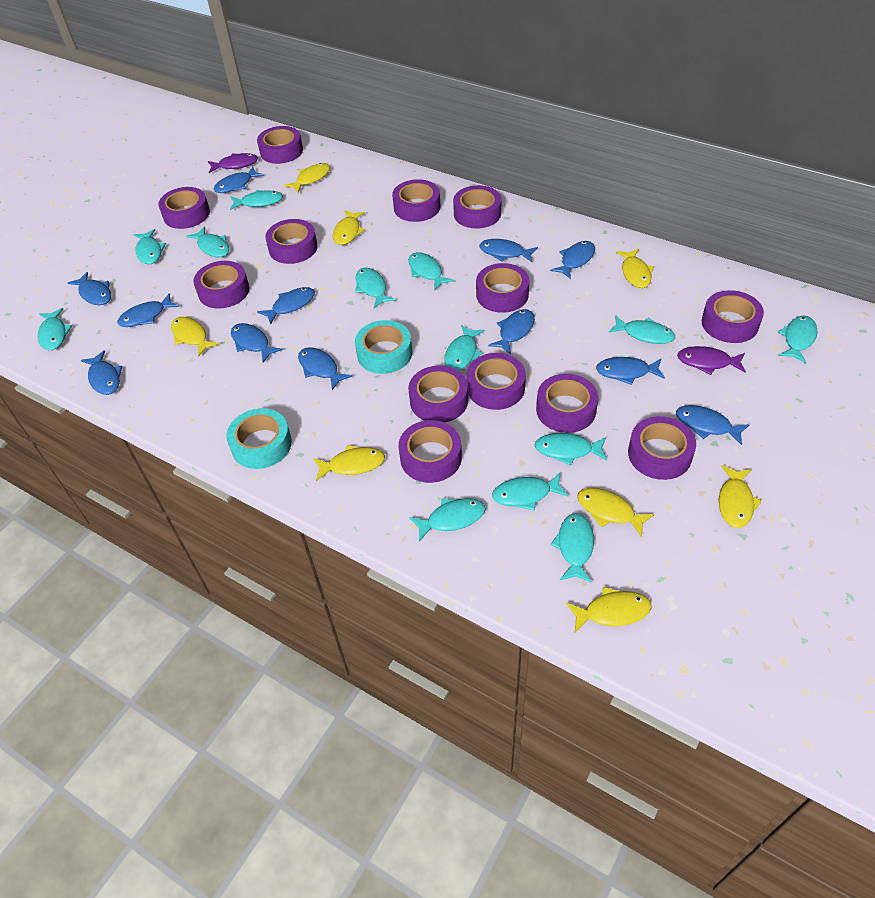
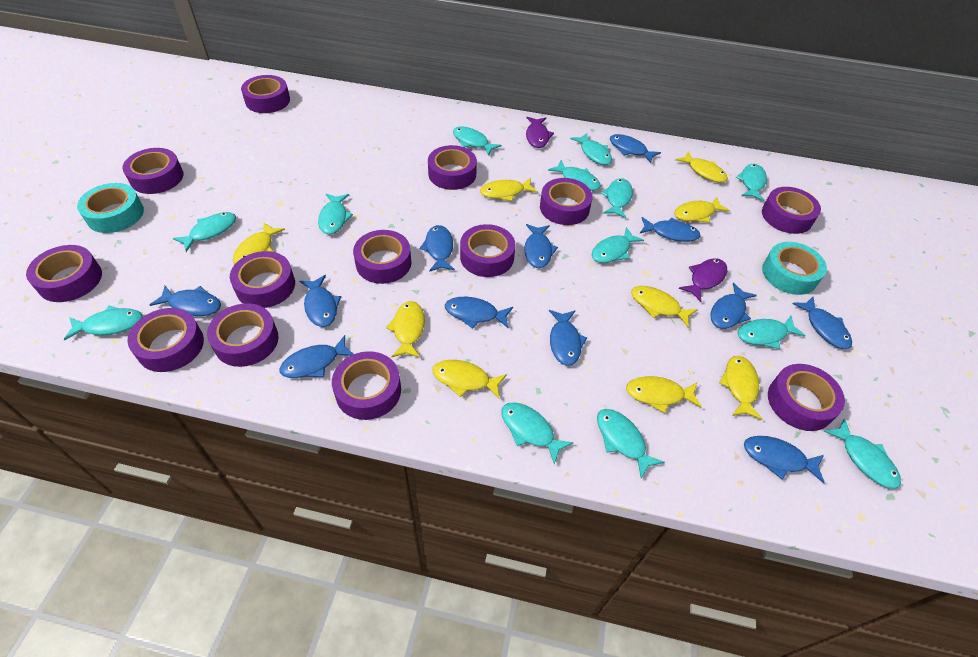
yellow fish: [171,317,219,357] [284,163,330,193] [313,445,385,481] [333,210,365,245] [566,587,651,632] [577,488,654,537] [616,248,654,288] [719,465,762,528] = 8 -> [233,223,285,264] [386,301,425,358] [432,360,507,399] [480,178,538,201] [626,376,702,413] [631,286,698,327] [674,197,730,223] [676,151,728,183] [719,356,763,420] = 9

